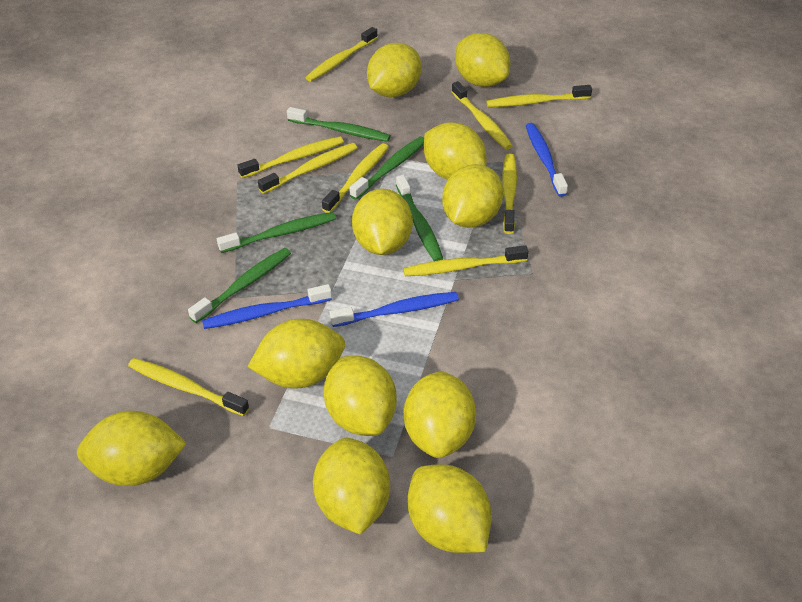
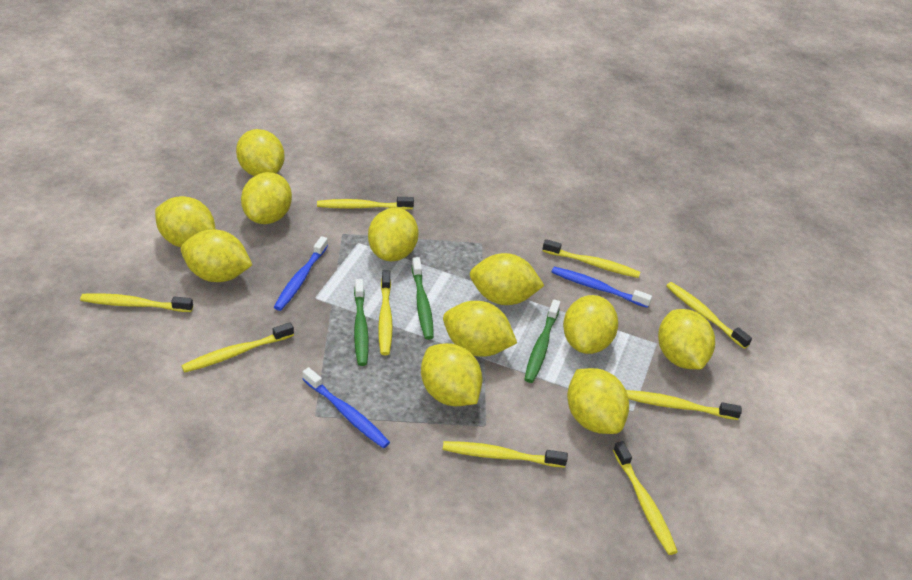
green toothbrush: [188,248,291,323] [217,212,336,253] [287,107,391,142] [349,137,424,200] [396,175,443,261] = 5 -> [354,279,369,366] [411,257,434,340] [524,300,561,383] = 3

